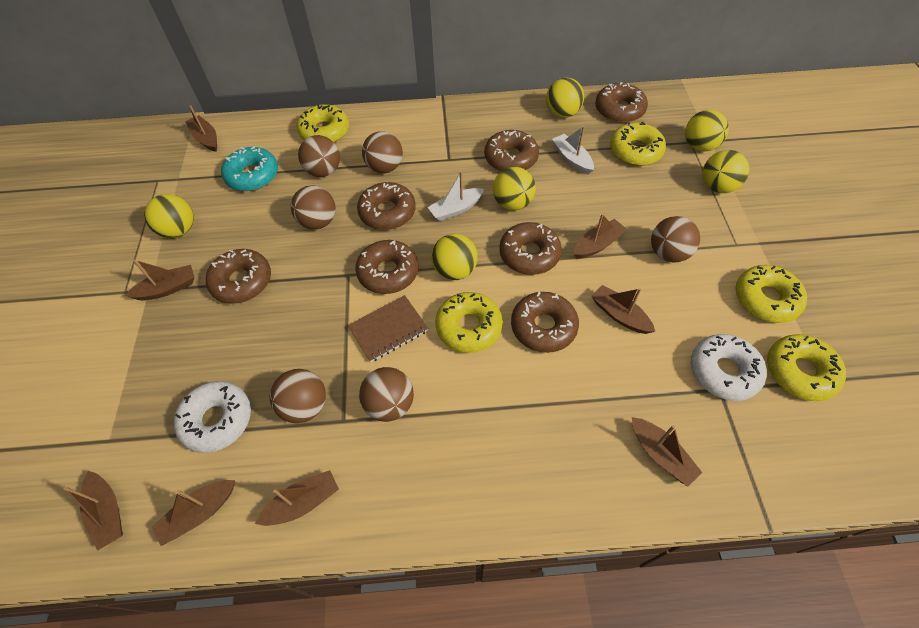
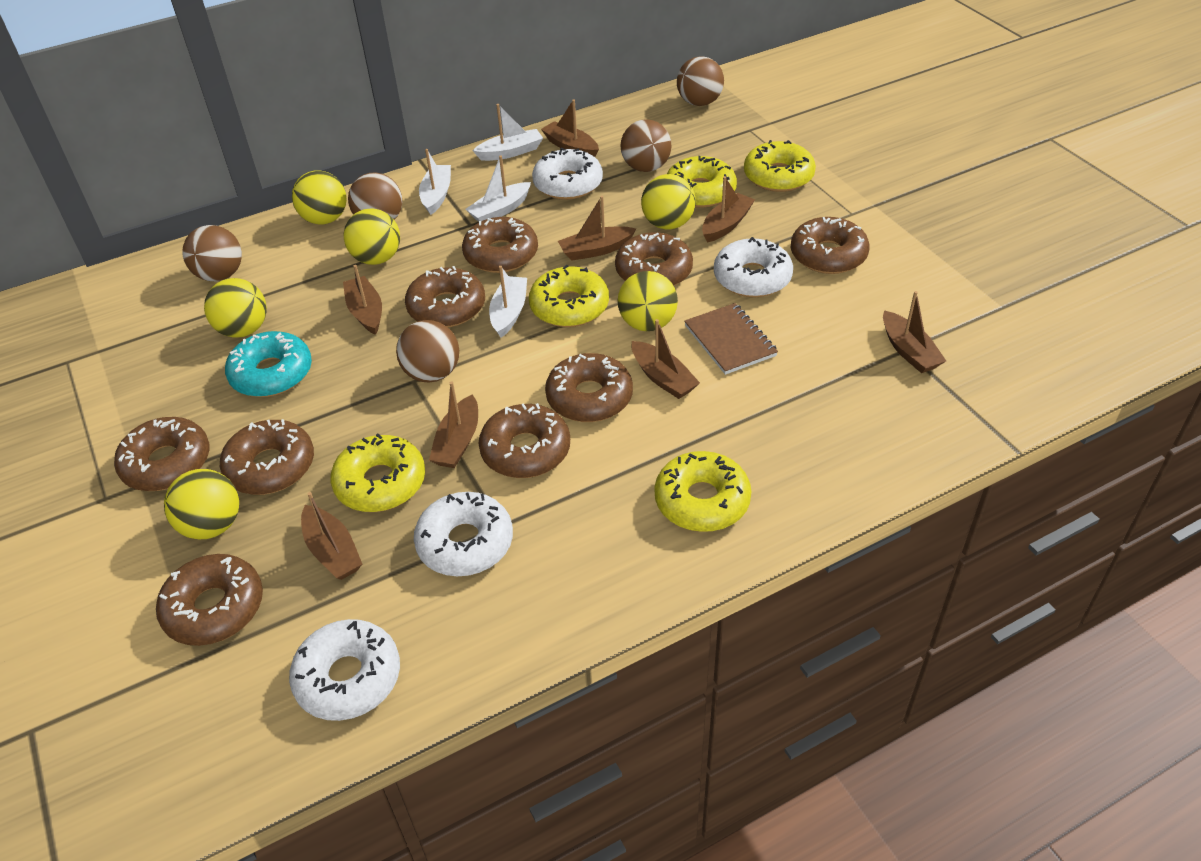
brown ball: [270,369,326,423] [291,185,336,229] [298,135,340,177] [359,367,414,422] [362,131,403,173] [651,216,700,263] = 6 -> [182,225,242,282] [348,172,402,220] [396,320,459,383] [620,119,672,172] [677,56,724,106] = 5
brown donut: [206,249,271,304] [355,240,418,294] [357,182,416,230] [484,130,539,171] [499,222,562,275] [511,292,579,353] [595,82,648,123] = 7 -> [114,417,209,491] [156,554,263,646] [220,419,314,495] [405,266,485,327] [462,217,538,273] [479,403,570,478] [545,353,633,422] [615,232,693,286] [791,217,869,274] = 9
white boat: [428,171,484,221] [552,126,594,174] = 2 -> [419,149,451,215] [465,156,531,222] [473,104,543,161] [489,266,527,338] = 4
white donut: [174,381,251,453] [691,334,767,401] = 2 -> [289,619,400,721] [414,492,513,576] [532,148,603,200] [714,237,793,297] = 4

